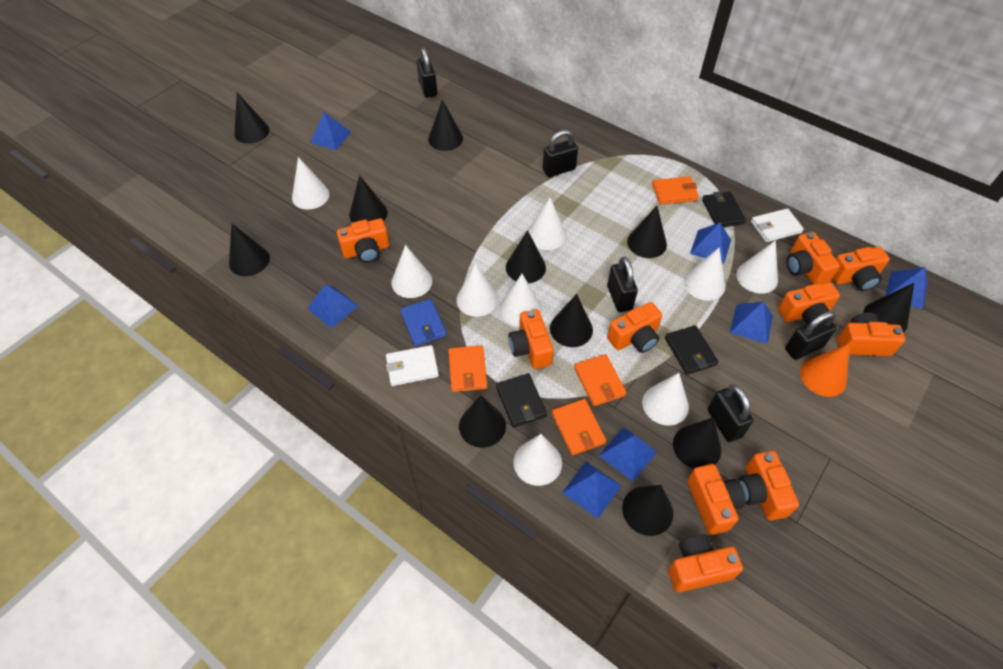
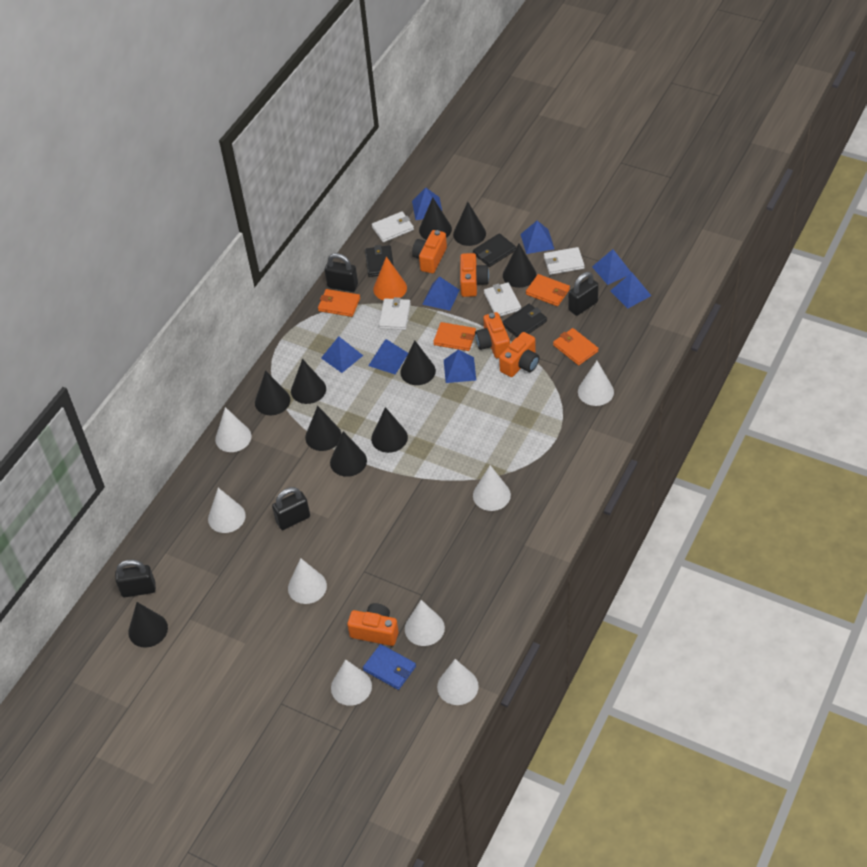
black cone: [229,224,270,276] [234,93,270,144] [349,175,388,223] [428,99,463,151] [459,395,506,448] [506,230,546,283] [550,294,593,347] [622,485,673,536] [627,206,667,258] [673,417,722,469] [863,283,914,333] = 11 -> [128,602,168,648] [255,370,290,415] [291,359,326,404] [305,406,342,451] [330,431,367,477] [371,407,408,453] [400,340,436,385] [419,197,452,240] [453,202,486,246] [503,243,537,288] = 10
black padlock: [416,47,437,98] [543,130,578,177] [607,256,638,312] [708,384,753,442] [785,311,837,360] = 5 -> [115,560,156,597] [272,487,310,530] [325,253,358,292] [568,272,599,316] = 4
blue pyramid: [307,284,359,328] [310,112,351,150] [562,461,621,519] [599,428,657,481] [690,223,731,264] [730,301,773,344] [885,267,928,310] = 7 -> [321,336,363,373] [368,339,408,375] [412,188,442,220] [422,276,460,311] [444,349,476,383] [520,220,554,254] [592,249,631,285] [610,272,651,308] = 8
orange camera: [337,218,389,263] [509,309,554,369] [607,302,662,353] [668,534,743,592] [687,464,746,535] [738,451,799,521] [778,282,840,324] [787,232,840,284] [832,247,890,291] [837,313,905,356] = 10 -> [347,603,399,646] [412,230,447,273] [460,253,489,297] [475,312,510,358] [499,332,540,377] = 5
white cone: [292,157,330,209] [391,245,432,298] [456,263,498,317] [500,274,542,327] [513,434,562,486] [528,198,566,250] [642,373,689,426] [684,247,726,301] [736,240,778,294] = 9 -> [208,488,246,533] [215,407,251,452] [288,558,327,604] [331,659,372,706] [405,600,445,646] [437,659,479,705] [473,465,511,511] [578,361,614,406] = 8
white wallet: [386,345,439,386] [751,208,804,242] = 2 -> [372,211,414,242] [379,297,411,330] [484,282,521,317] [544,247,585,275] = 4

